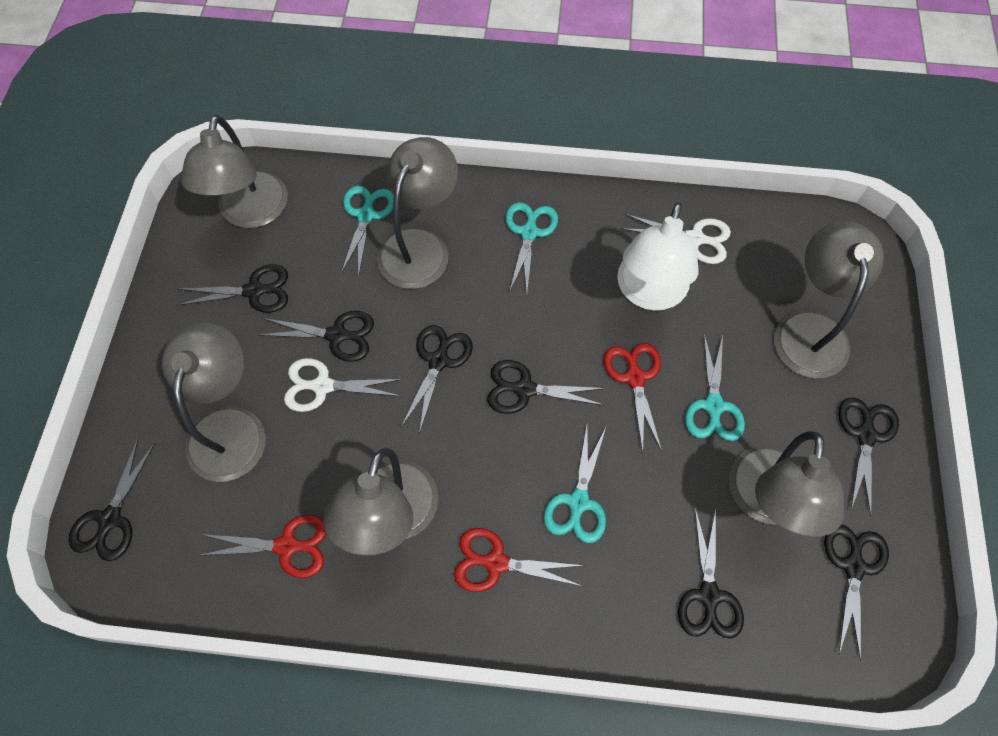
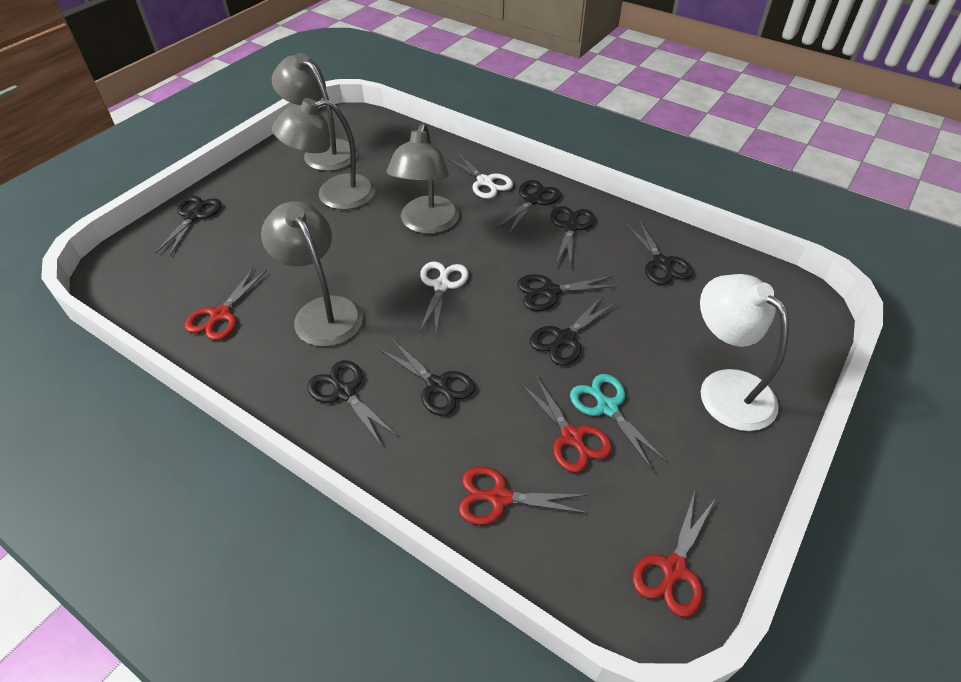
grey lamp: [162,322,266,482] [181,115,288,228] [324,448,439,555] [377,137,458,289] [729,431,844,537] [774,221,884,378] = 6 -> [261,201,363,347] [272,53,358,171] [272,98,376,210] [387,123,460,234] = 4
red scissors: [198,515,326,578] [454,528,585,592] [604,343,662,452] = 3 -> [185,267,267,341] [459,467,589,525] [520,376,612,473] [633,491,716,617] = 4
turquoise scissors: [341,186,394,278] [506,202,558,293] [543,426,606,543] [685,334,745,441] = 4 -> [570,374,668,471] = 1

